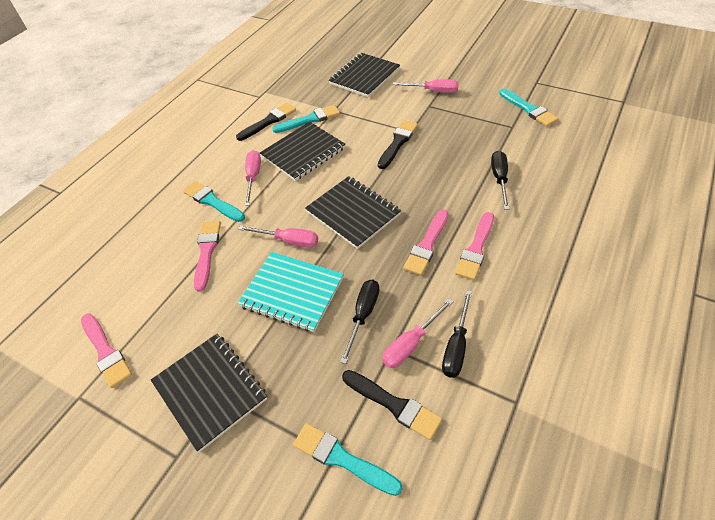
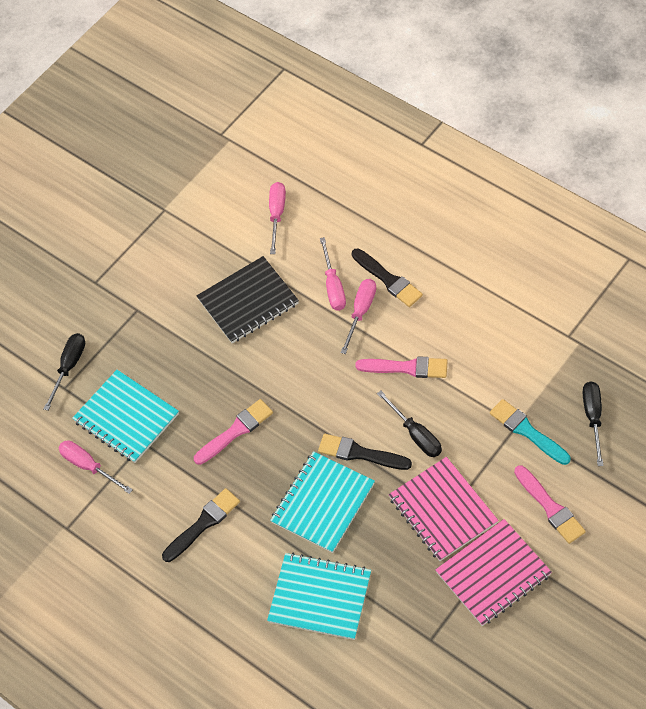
black notebook: [151,334,268,452] [260,122,345,181] [305,176,401,249] [329,53,400,97] = 4 -> [196,256,299,343] = 1
pink brush: [81,313,132,388] [194,221,221,292] [403,209,448,275] [455,212,494,280] = 4 -> [194,399,273,465] [355,356,448,378] [514,465,586,544] = 3
pink notebook: none = 0 -> [389,457,499,561] [435,519,552,626] = 2
turquoise brush: [183,181,245,222] [272,105,340,133] [293,423,402,496] [499,88,558,126] = 4 -> [490,399,570,465] = 1
turquoise notebook: [238,252,344,332] = 1 -> [72,370,179,463] [267,553,371,640] [270,451,375,553] = 3

